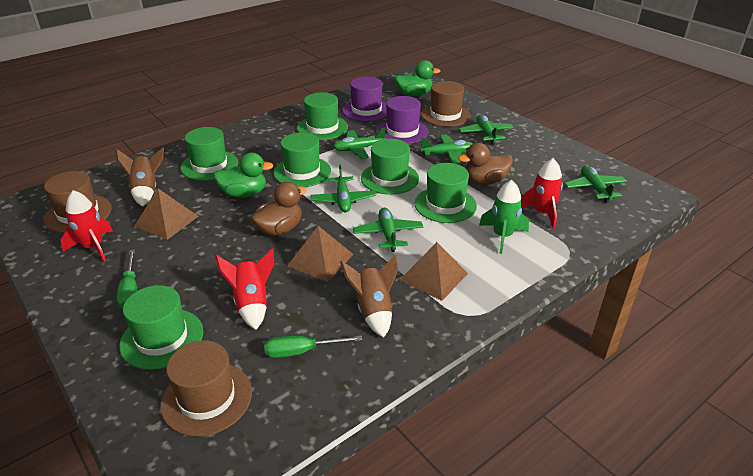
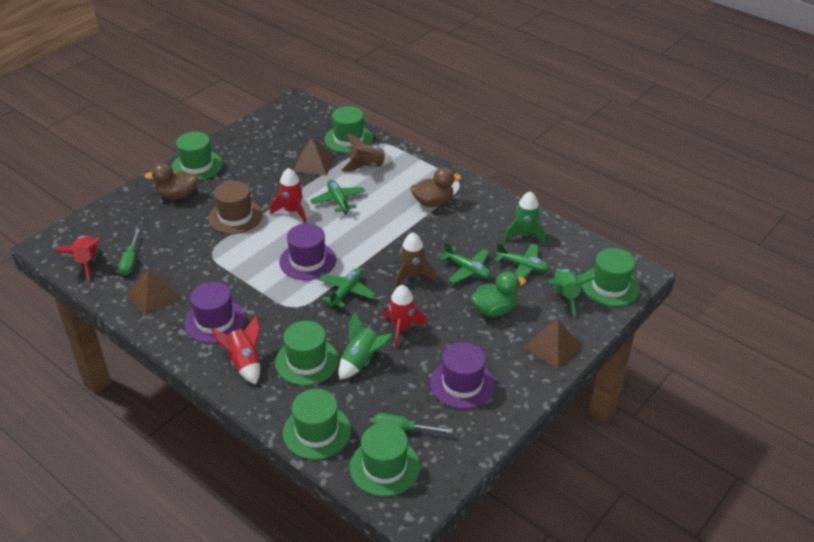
brown hat: [44,171,112,233] [160,340,252,437] [421,81,471,127] = 3 -> [208,181,263,234] = 1
green duck: [213,153,274,198] [394,60,440,96] = 2 -> [471,271,526,317] = 1
green plane: [310,165,376,212] [333,128,386,159] [353,208,423,252] [421,134,473,164] [459,115,514,145] [564,165,627,203] = 6 -> [310,180,365,214] [318,268,376,308] [439,242,491,284] [495,243,550,278] = 4
green rocket: [479,180,529,254] = 1 -> [339,312,394,380] [504,191,545,245] [549,268,595,317] = 3
purple hat: [342,77,387,122] [377,96,429,144] = 2 -> [184,282,246,343] [279,224,336,280] [430,342,495,409] = 3
red rocket: [61,190,113,262] [215,248,274,330] [521,158,563,229] = 3 -> [55,235,100,280] [211,316,260,384] [270,168,306,223] [383,285,427,348] = 4

